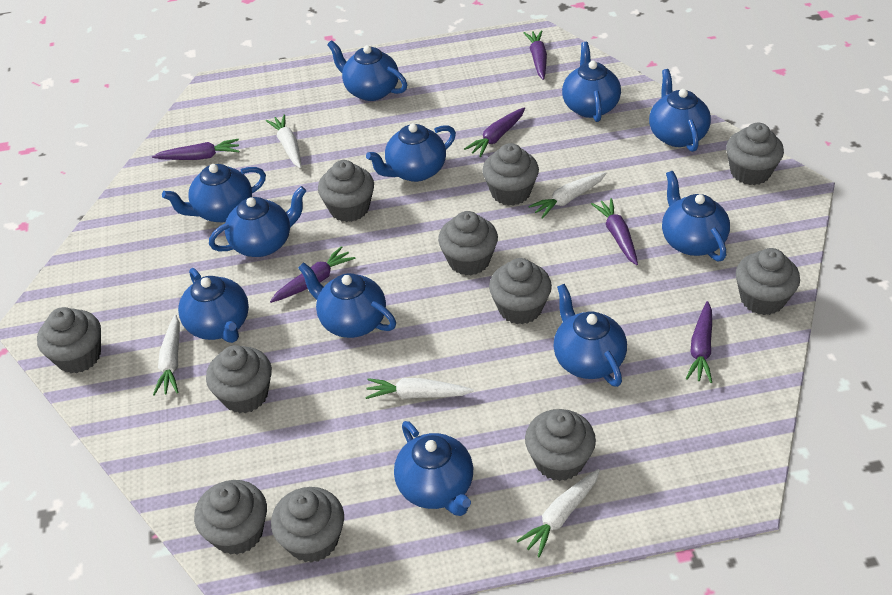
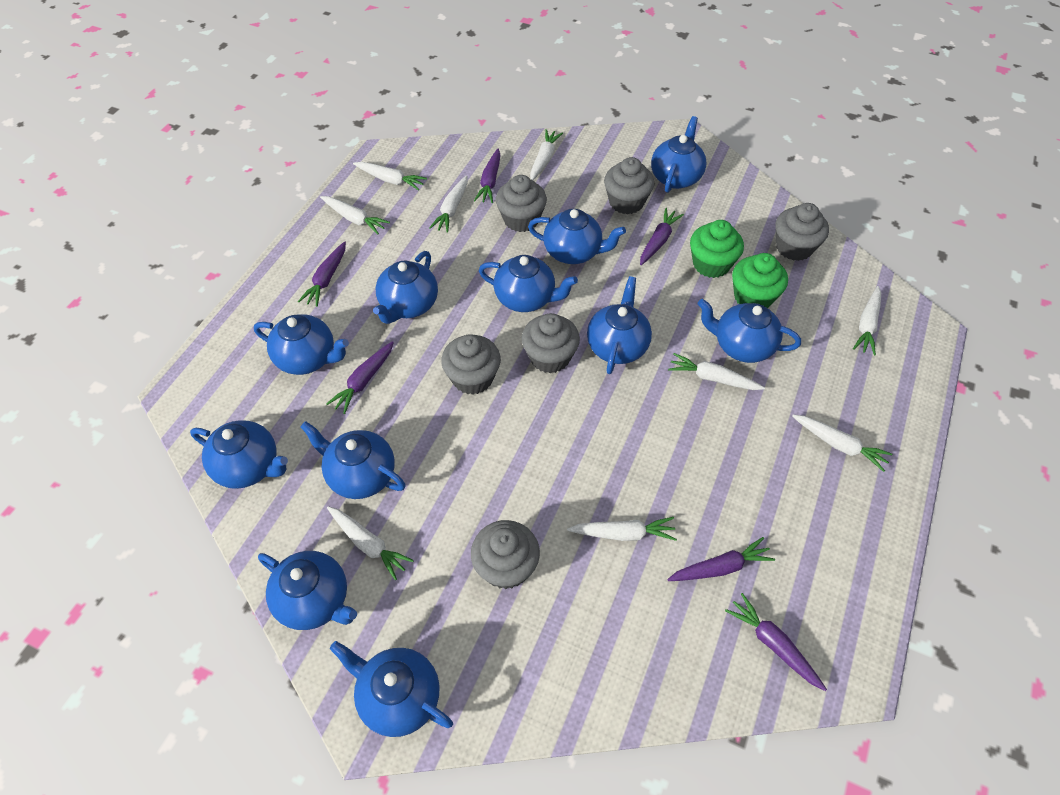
green cupcake: none = 0 -> [690,220,744,278] [732,253,788,308] = 2
grey cupcake: [37,307,101,373] [194,480,267,555] [206,345,272,413] [271,487,344,563] [318,160,374,222] [438,211,498,275] [482,143,539,206] [489,258,552,324] [525,409,596,481] [726,123,784,185] [736,248,800,315] = 11 -> [441,334,501,395] [471,520,540,589] [496,175,547,232] [522,313,580,373] [604,157,654,214] [775,203,829,261] = 6
white carrot: [153,314,180,396] [266,114,301,168] [365,378,474,399] [517,469,600,557] [528,172,606,219] = 5 -> [320,196,390,234] [327,506,414,580] [353,162,427,191] [429,175,468,233] [530,129,563,180] [567,517,677,541] [668,353,765,390] [792,415,893,472] [853,286,881,356] = 9

